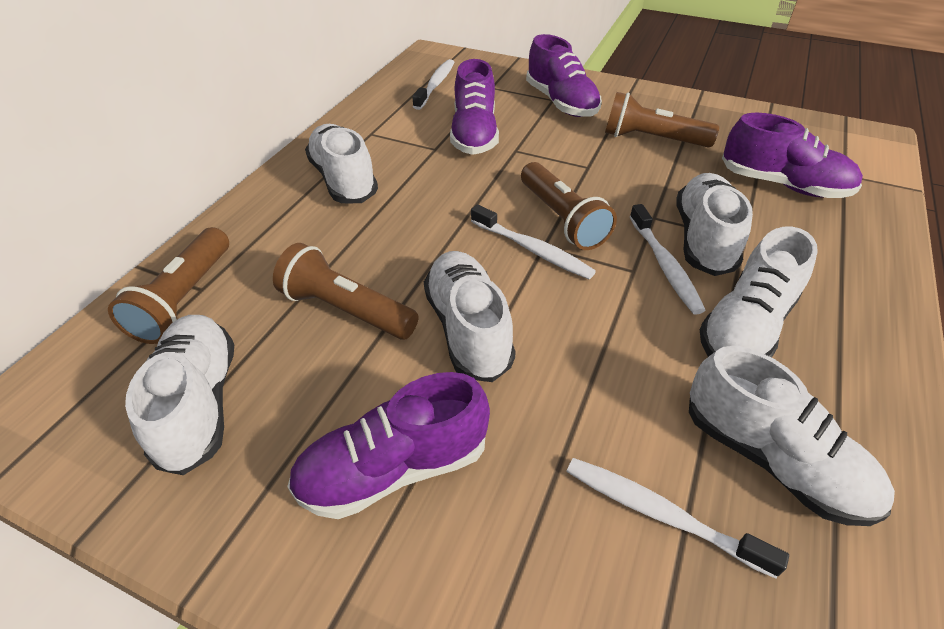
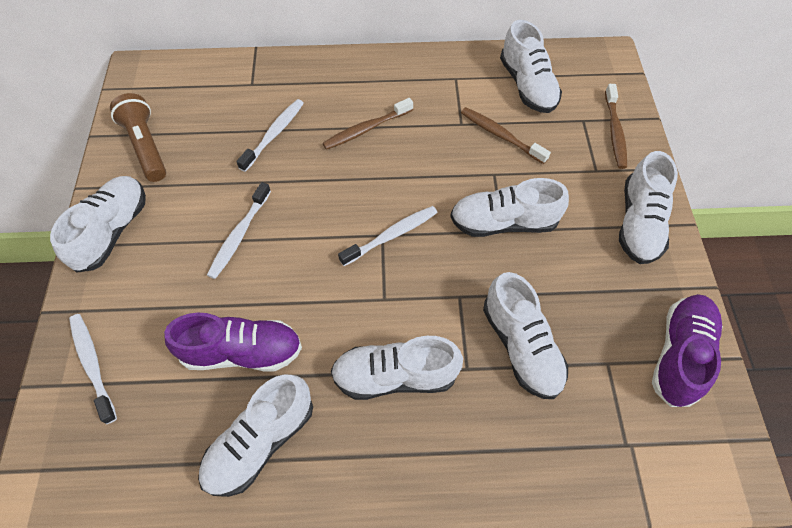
brown flashlight: [108,227,229,344] [273,243,419,340] [521,162,617,250] [605,92,719,147] = 4 -> [110,93,166,182] = 1
brown toothbrush: none = 0 -> [323,98,413,150] [461,107,551,164] [605,84,627,169] = 3
purple shoe: [287,372,490,519] [450,59,499,155] [526,34,602,117] [722,113,863,198] = 4 -> [164,312,302,372] [652,294,723,407] = 2
white shoe: [125,315,234,475] [305,124,378,203] [424,251,516,382] [676,173,753,276] [689,346,895,526] [700,227,818,358] = 6 -> [50,176,146,273] [198,374,313,497] [331,336,463,400] [450,178,569,237] [483,272,568,399] [500,20,562,113] [619,151,678,264] = 7

